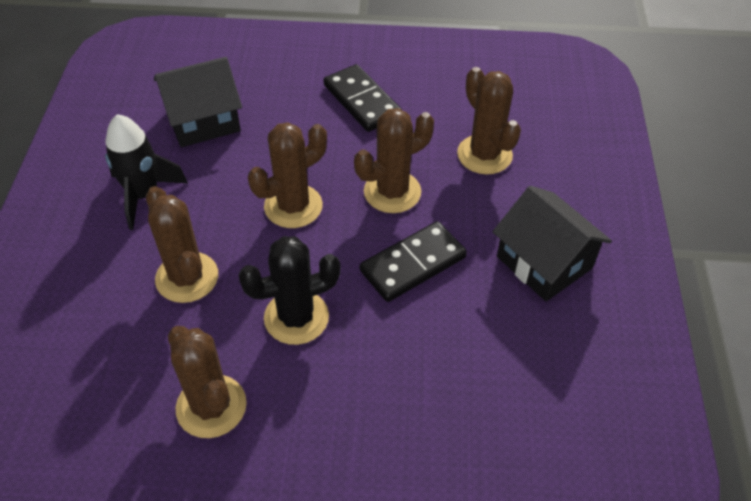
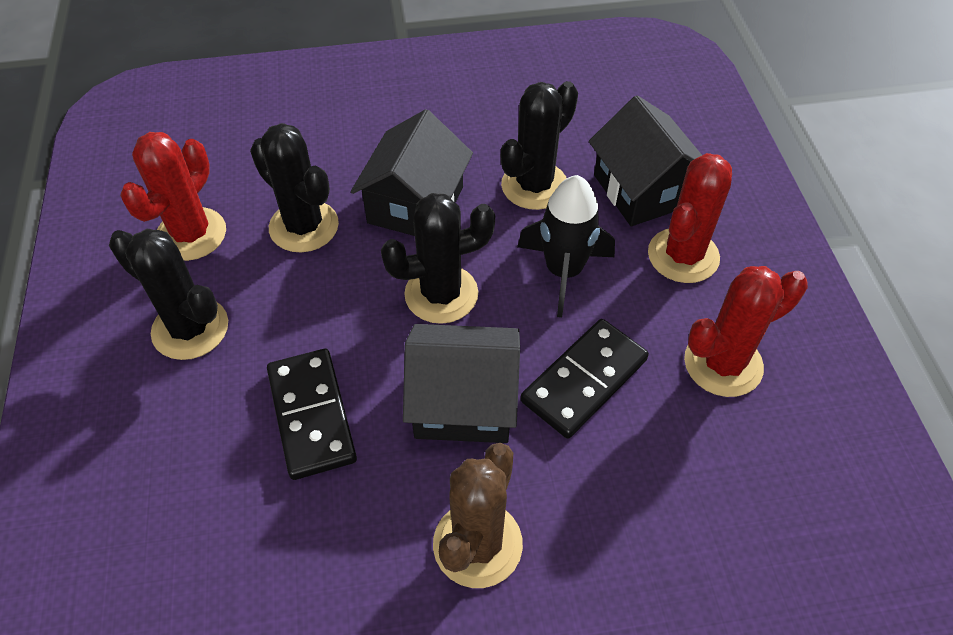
black cactus: [238,236,340,345] = 1 -> [109,229,228,360] [250,123,339,253] [381,193,495,324] [501,81,578,210] = 4
black house: [154,57,242,147] [493,186,612,301] = 2 -> [351,109,473,236] [403,324,520,443] [589,95,702,226] = 3
brown cactus: [146,186,218,303] [168,326,247,438] [248,122,327,228] [354,108,434,213] [457,67,521,175] = 5 -> [433,443,523,588] = 1
red cactus: none = 0 -> [120,132,226,261] [648,153,732,283] [684,266,808,397] = 3

